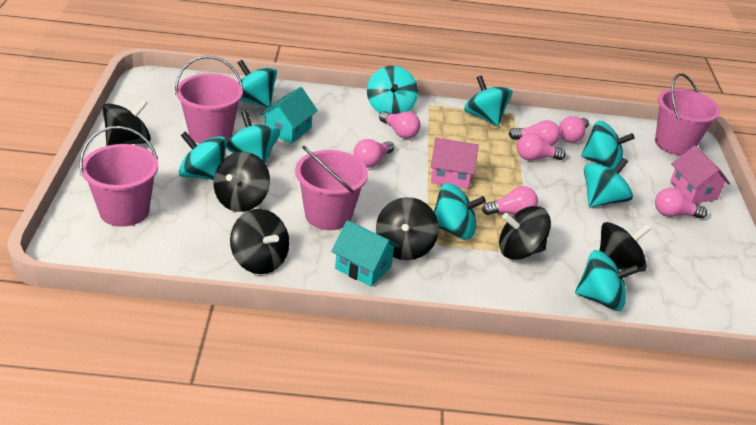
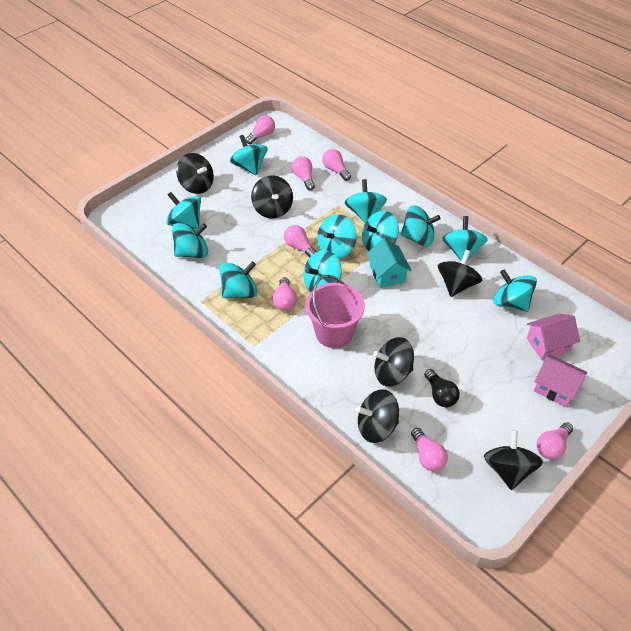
black light bulb: none = 0 -> [424,369,460,407] = 1
pink bucket: [79,126,158,227] [175,56,243,144] [295,146,368,230] [655,73,720,156] = 4 -> [306,275,365,348] = 1
turquoise house: [260,87,318,144] [331,220,399,287] = 2 -> [367,238,411,288] = 1
turquoise spinning top: [179,131,226,180] [226,111,280,163] [238,60,277,108] [367,66,418,114] [434,183,486,240] [464,75,512,126] [575,250,640,311] [581,121,635,170] [584,158,633,207] = 9 -> [166,192,201,229] [172,223,208,258] [219,261,257,298] [230,135,268,176] [303,250,342,292] [317,214,357,259] [344,179,387,223] [362,211,399,251] [401,205,441,247] [442,216,488,261] [493,269,537,312] = 11

